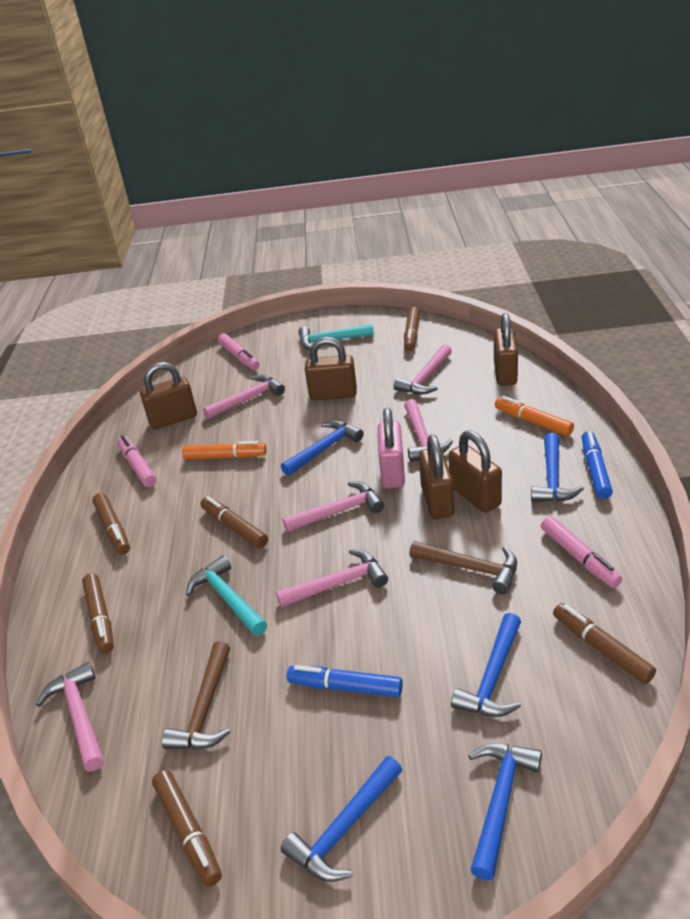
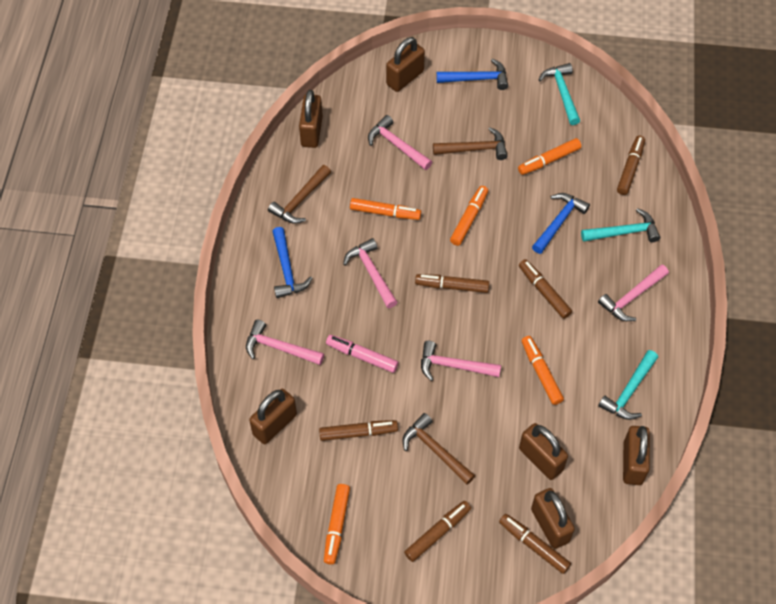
blue hammer: [281,420,364,476] [281,756,402,882] [451,613,521,717] [468,743,542,880] [531,433,584,502] = 5 -> [272,227,313,298] [436,58,508,90] [532,193,590,254] = 3
blue marker: [287,665,403,697] [582,431,613,499] = 2 -> none = 0
brown hammer: [162,641,230,749] [409,541,517,594] = 2 -> [268,165,331,224] [403,413,475,485] [433,127,508,160] = 3
brown padlock: [140,362,197,429] [305,337,357,400] [419,434,454,519] [449,430,502,513] [494,313,518,386] = 5 -> [249,389,297,444] [299,90,323,148] [386,37,425,92] [519,423,568,480] [531,488,575,549] [623,426,650,485] = 6
orange marker: [182,441,267,460] [495,396,574,436] = 2 -> [324,484,350,564] [350,198,421,220] [450,186,488,246] [518,138,581,175] [522,336,564,405] = 5
pink hammer: [36,662,104,771] [203,375,285,419] [276,549,388,608] [282,481,384,532] [394,344,452,394] [404,399,453,462] = 6 -> [246,319,324,365] [343,238,398,308] [368,115,432,170] [421,341,501,381] [598,264,669,321] = 5
pink marker: [117,435,157,487] [218,333,260,370] [541,516,622,588] = 3 -> [326,335,398,373] = 1
pink padlock: [378,408,405,489] = 1 -> none = 0
turquoise hammer: [186,555,267,636] [298,324,374,350] = 2 -> [538,63,580,125] [581,208,660,242] [598,350,658,420] = 3

